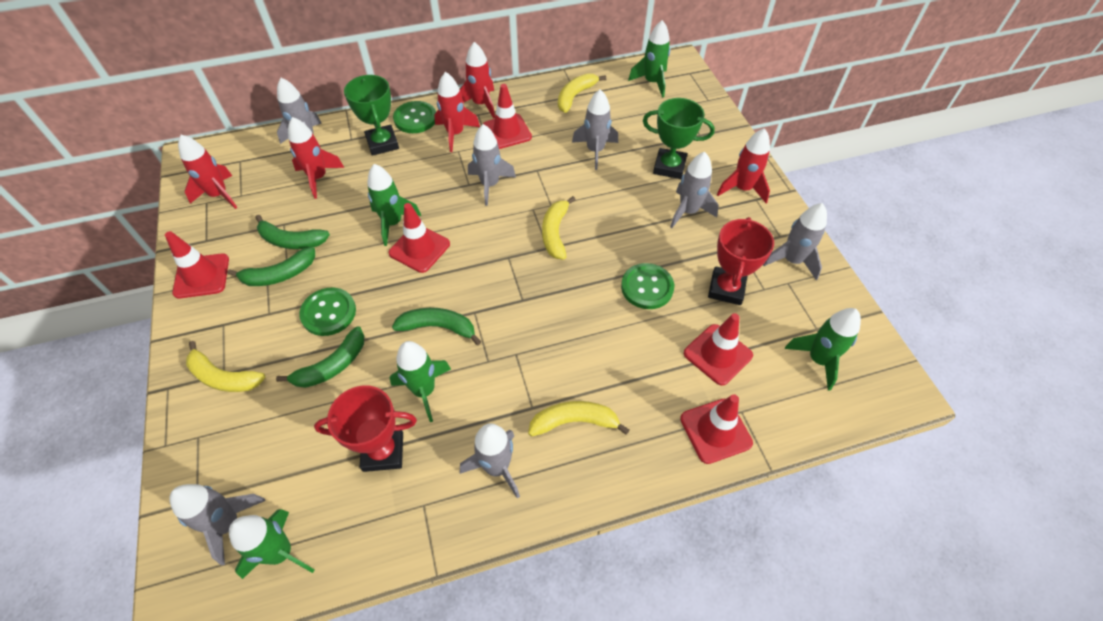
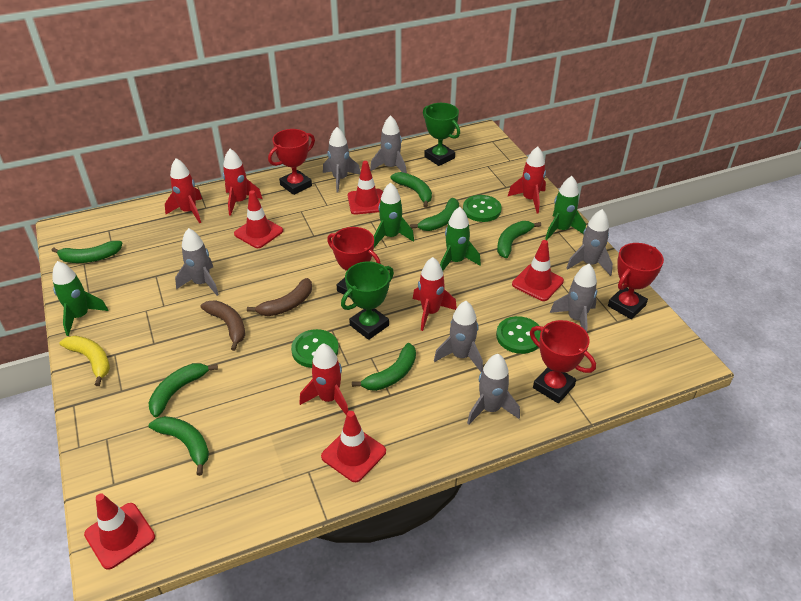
brown banana: none = 0 -> [200,300,245,351] [247,278,312,316] = 2
green banana: [227,246,315,286] [255,215,330,249] [276,326,365,388] [392,308,481,345] = 4 -> [52,241,122,263] [148,363,218,417] [149,416,209,476] [352,343,416,391] [391,172,432,208] [410,198,459,231] [497,221,541,258] = 7
green rocket: [229,509,315,579] [367,164,421,246] [390,341,451,422] [628,20,670,98] [785,308,861,390] = 5 -> [52,261,109,336] [374,182,414,248] [440,207,481,271] [545,176,586,240] = 4
red trophy: [314,386,417,472] [708,217,774,305] = 2 -> [268,129,315,195] [327,227,381,298] [530,320,596,403] [608,243,664,319] = 4
yellow banana: [186,341,265,392] [528,401,629,437] [542,196,576,260] [558,74,606,113] = 4 -> [60,336,110,386] = 1

